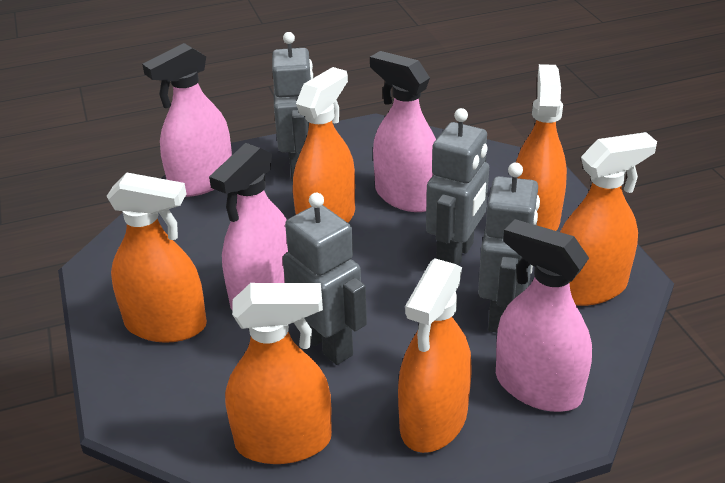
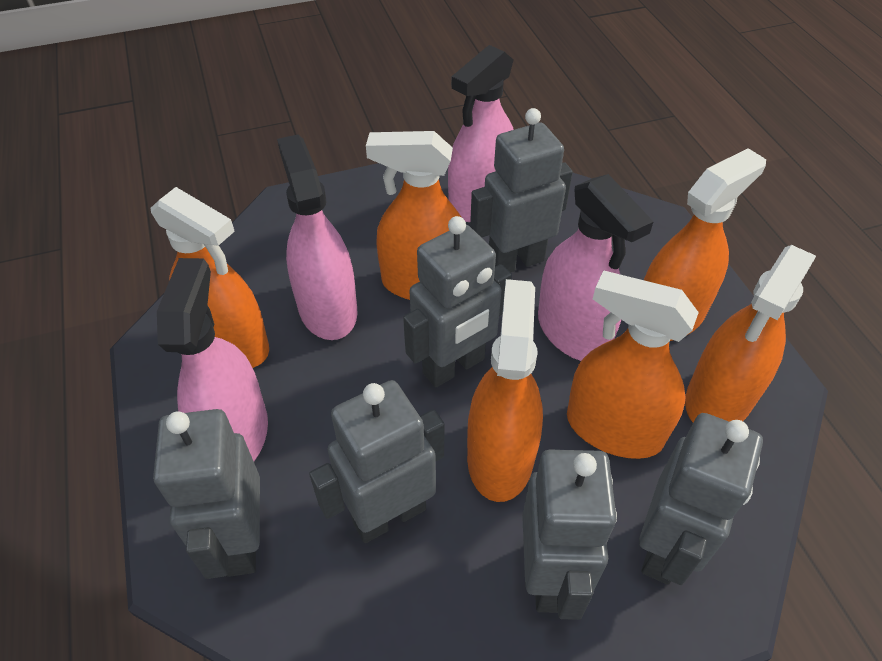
grey robot: [272,32,313,182] [283,193,367,365] [426,108,489,266] [478,162,540,333] = 4 -> [153,409,260,579] [309,380,444,543] [403,216,512,387] [470,108,573,273] [522,450,617,620] [639,413,763,585] = 6

